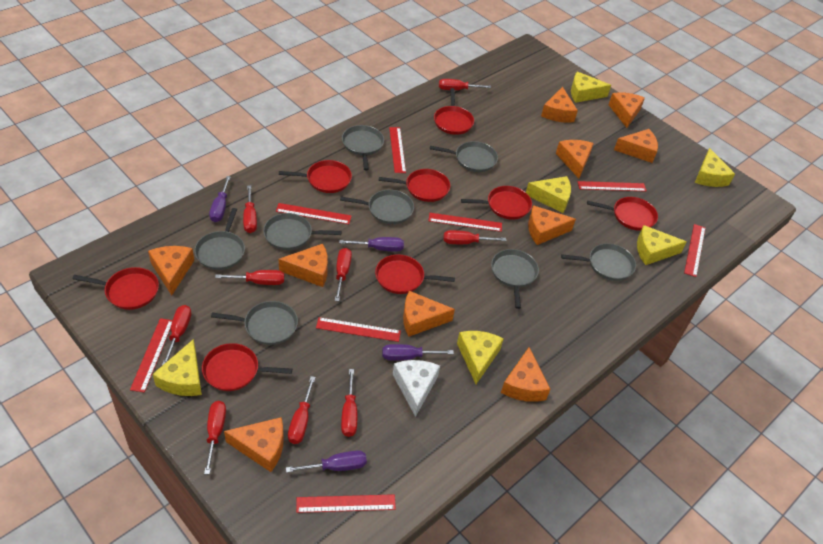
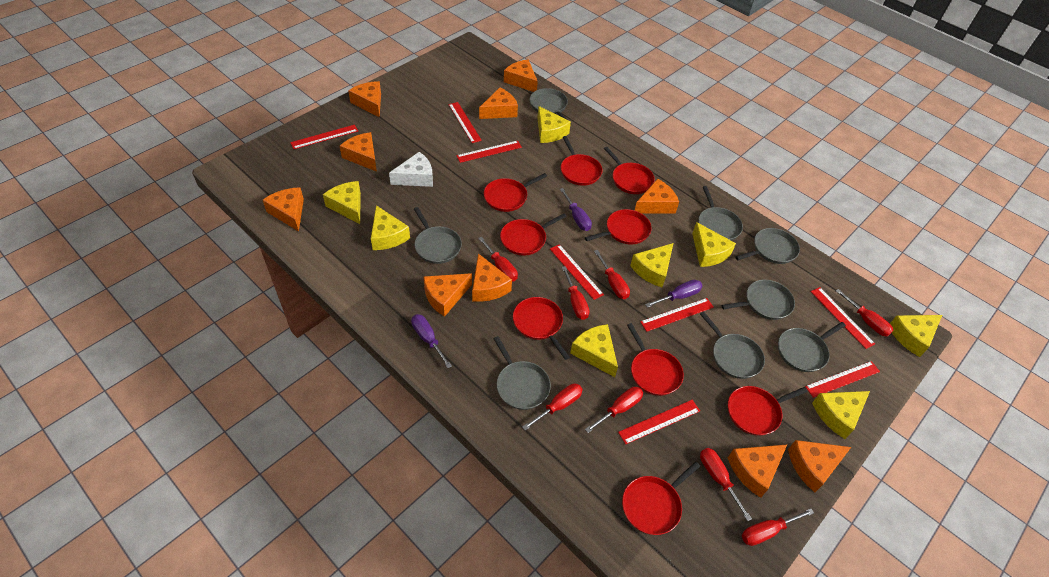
purple screwdriver: [209,176,231,222] [286,450,367,473] [339,237,404,252] [382,344,454,361] = 4 -> [411,314,452,368] [560,188,592,231] [645,280,702,308] = 3
red pan: [73,267,159,310] [202,343,292,391] [279,160,352,193] [375,255,455,294] [379,169,450,202] [434,88,474,135] [461,186,532,220] [587,197,658,231] = 8 -> [484,173,547,212] [500,214,567,256] [513,297,570,360] [561,136,602,186] [585,209,652,245] [604,147,655,194] [622,462,700,535] [627,323,684,396] [728,386,808,436] = 9
red screwdriver: [162,305,191,366] [204,401,226,474] [215,270,284,285] [243,186,257,233] [288,376,316,444] [335,248,352,301] [341,369,357,437] [439,79,491,90] [444,230,506,244] = 9 -> [478,237,518,282] [522,383,583,431] [562,266,590,320] [585,387,643,433] [594,250,630,299] [700,448,752,521] [742,508,814,546] [836,289,893,337] = 8
yellow cheese: [153,339,202,396] [457,331,504,384] [526,176,571,213] [571,71,611,103] [637,225,687,265] [695,148,735,187] = 6 -> [323,181,361,224] [371,205,410,250] [537,106,571,143] [570,324,618,377] [630,243,673,287] [692,222,736,267] [812,391,870,439] [890,315,942,357] = 8

